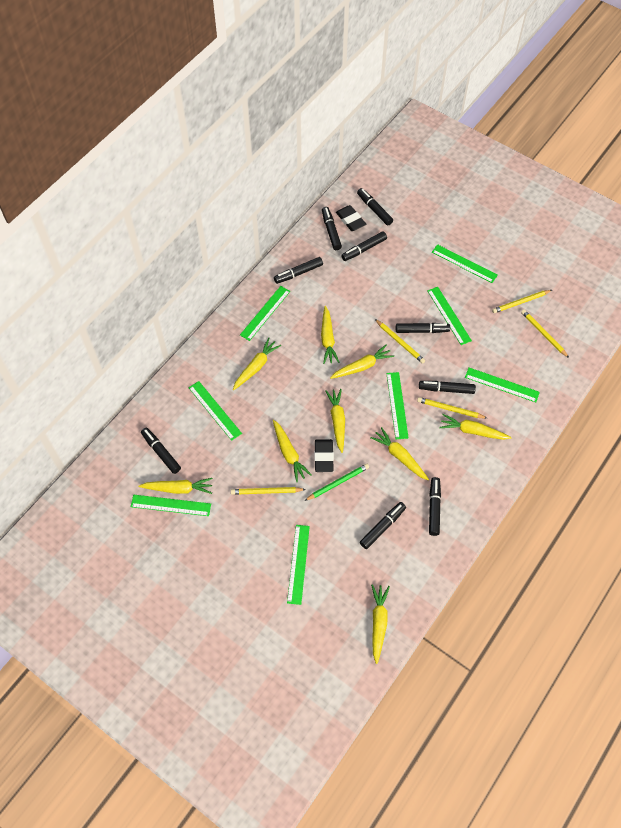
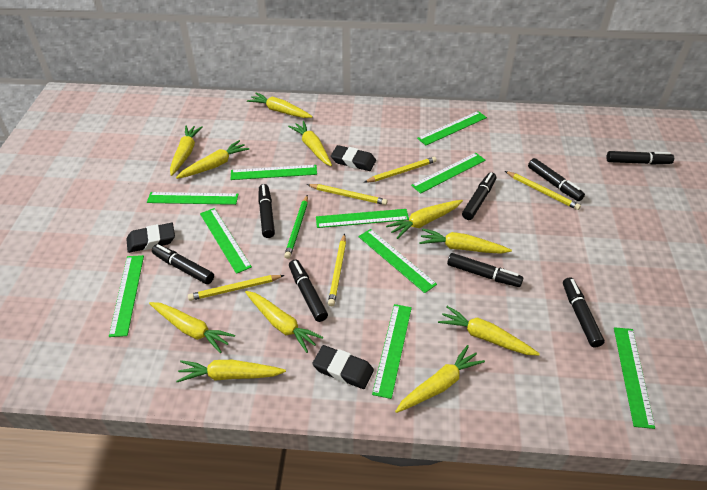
black eraser: [314,439,334,472] [336,205,366,231] = 2 -> [126,223,175,253] [312,345,374,389] [331,145,376,171] = 3
black marker: [141,428,181,474] [274,257,323,284] [322,207,342,250] [341,231,387,261] [357,188,393,226] [360,502,406,549] [396,323,450,333] [419,381,476,394] [429,477,441,536] = 9 -> [152,244,214,284] [258,184,275,238] [289,259,328,322] [447,253,523,287] [462,172,496,220] [528,158,585,201] [563,277,605,347] [606,151,674,165] = 8
green ruler: [131,495,211,516] [189,381,242,441] [240,286,290,341] [287,525,310,605] [386,372,409,439] [428,287,472,345] [432,244,498,283] [465,368,540,402] = 8 -> [109,255,144,337] [147,192,238,205] [200,208,252,274] [231,165,317,180] [316,209,409,228] [358,229,437,293] [372,304,412,399] [411,153,485,194] [417,111,487,145] [614,327,655,429] = 10
yellow carrot: [139,478,213,494] [233,338,281,390] [273,420,312,482] [321,306,339,364] [325,389,345,453] [330,345,394,379] [370,427,429,480] [371,584,390,664] [439,414,512,440] = 9 -> [149,302,235,353] [170,125,203,176] [176,140,249,179] [176,360,286,382] [245,291,323,353] [247,93,313,118] [288,121,332,166] [386,200,463,239] [395,345,485,413] [419,229,512,254] [438,306,540,356] = 11

